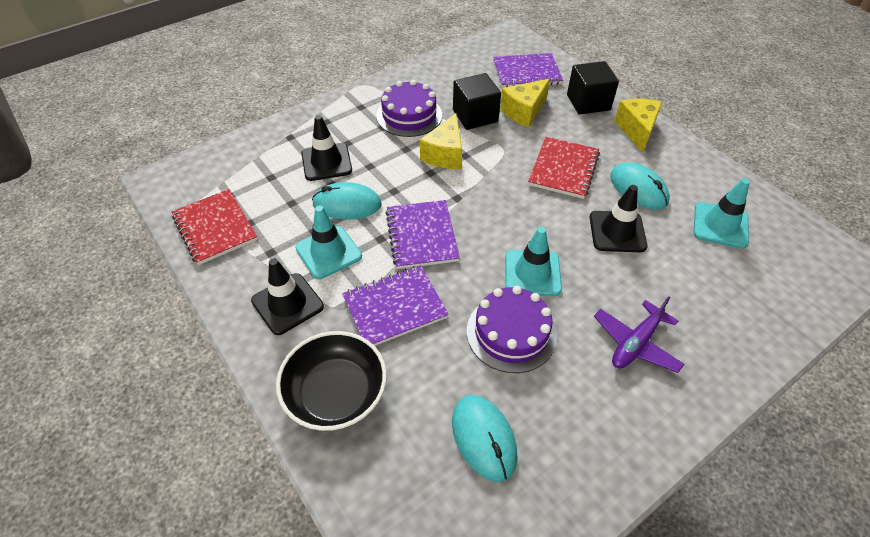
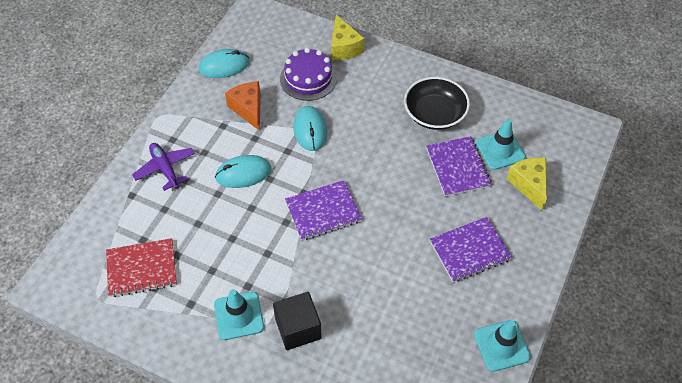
black cube: [453,73,501,130] [567,61,619,115] = 2 -> [273,292,322,350] = 1
black traffic cone: [251,258,324,335] [302,115,352,181] [590,185,647,252] = 3 -> none = 0
orange cheese: none = 0 -> [225,81,261,131] = 1
purple cake: [376,80,442,137] [467,286,557,373] = 2 -> [280,48,337,101] = 1
red notebook: [171,189,258,265] [528,137,600,199] = 2 -> [106,238,177,297] = 1
yellow cheese: [420,114,462,169] [500,79,550,127] [614,99,662,153] = 3 -> [331,14,364,60] [507,157,547,211] = 2

